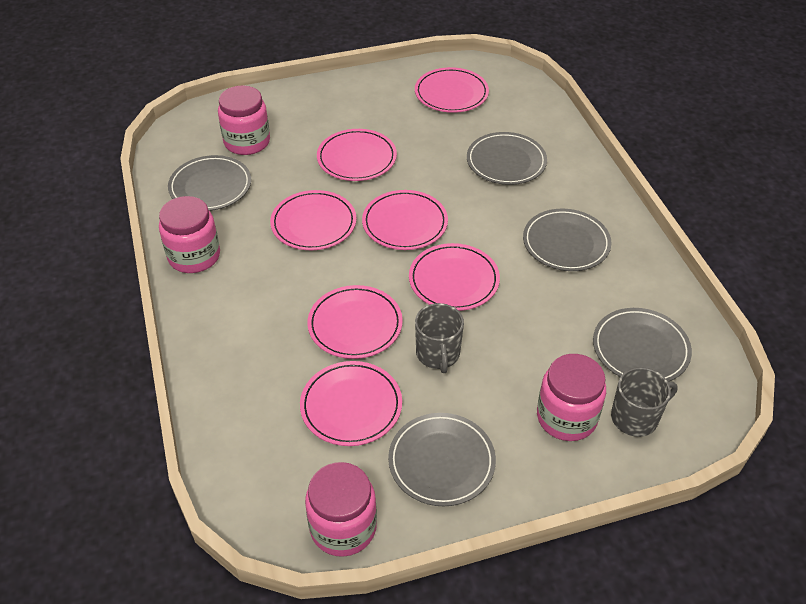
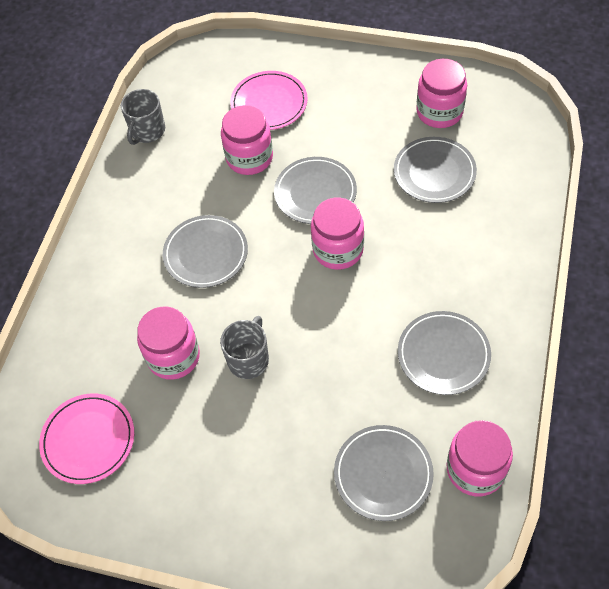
pink jar: [159,196,220,273] [218,85,270,155] [305,462,377,557] [537,354,606,441] = 4 -> [137,306,200,380] [221,105,273,175] [311,198,364,270] [416,59,467,128] [447,420,513,496] = 5
pink plate: [270,190,356,250] [300,361,402,446] [307,285,403,359] [317,129,397,181] [362,190,448,250] [409,243,500,311] [415,67,489,113] = 7 -> [39,394,134,484] [230,71,308,130] = 2

